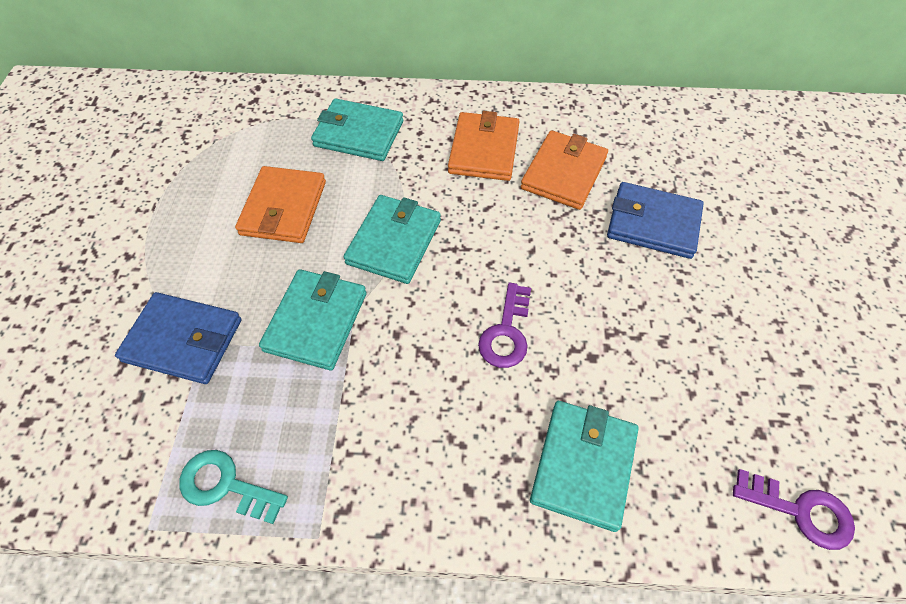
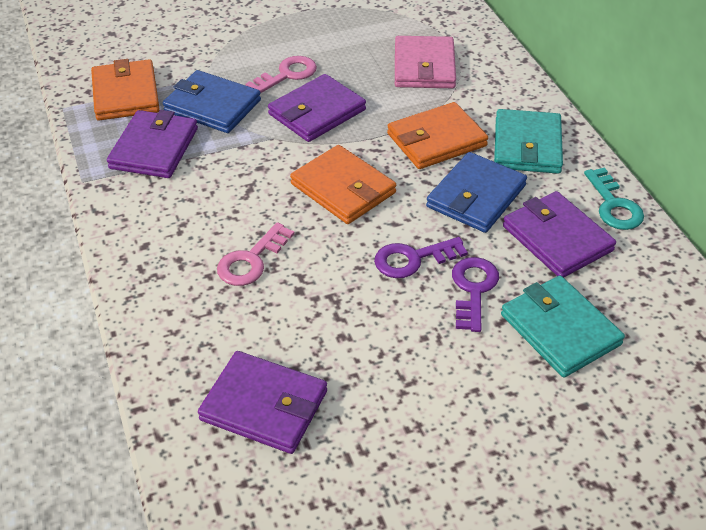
pink key: none = 0 -> [217,222,295,286] [246,56,317,93] = 2
pink wallet: none = 0 -> [395,36,456,88] = 1
purple wallet: none = 0 -> [107,110,198,178] [198,351,327,454] [268,74,366,142] [503,191,616,278] = 4
turquoise wallet: [259,269,367,371] [311,98,403,161] [344,195,441,284] [530,401,639,532] = 4 -> [494,109,563,174] [501,275,625,377] = 2

